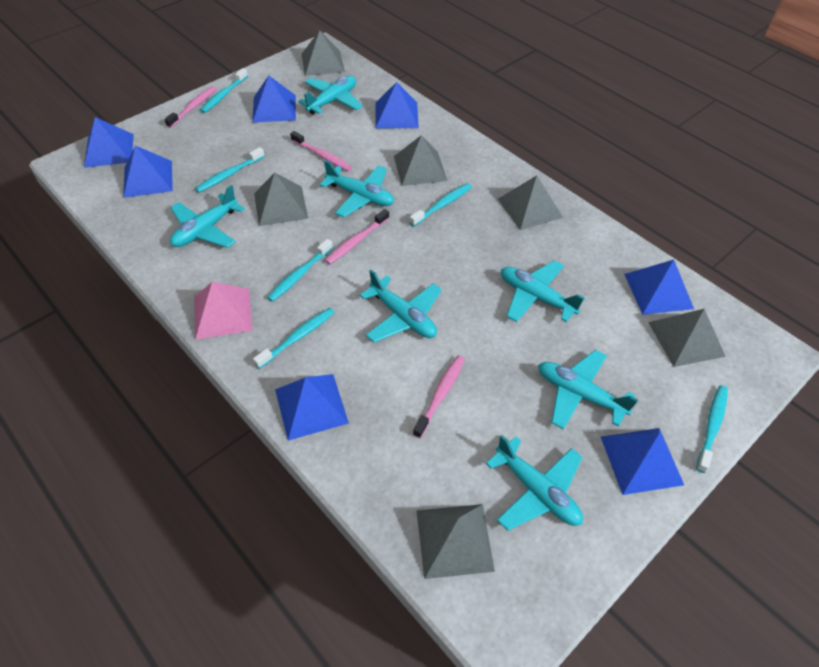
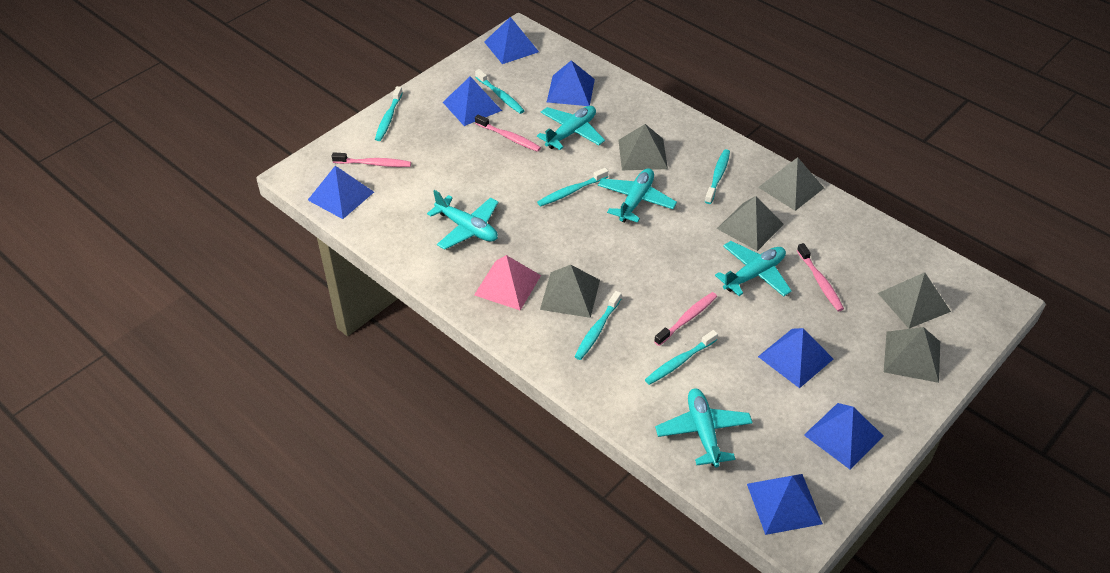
turquoise plane: [170,185,245,248] [298,76,363,115] [320,160,394,217] [360,270,442,343] [486,435,583,531] [501,260,585,322] [538,350,638,429] = 7 -> [427,190,498,250] [537,106,605,150] [598,168,677,223] [655,388,753,468] [715,241,792,296] = 5

